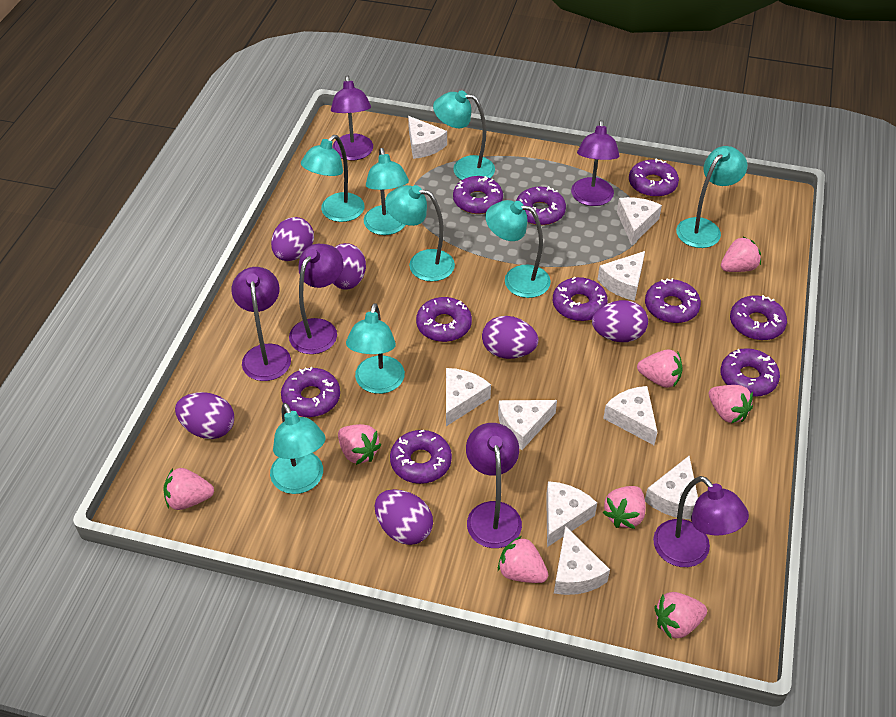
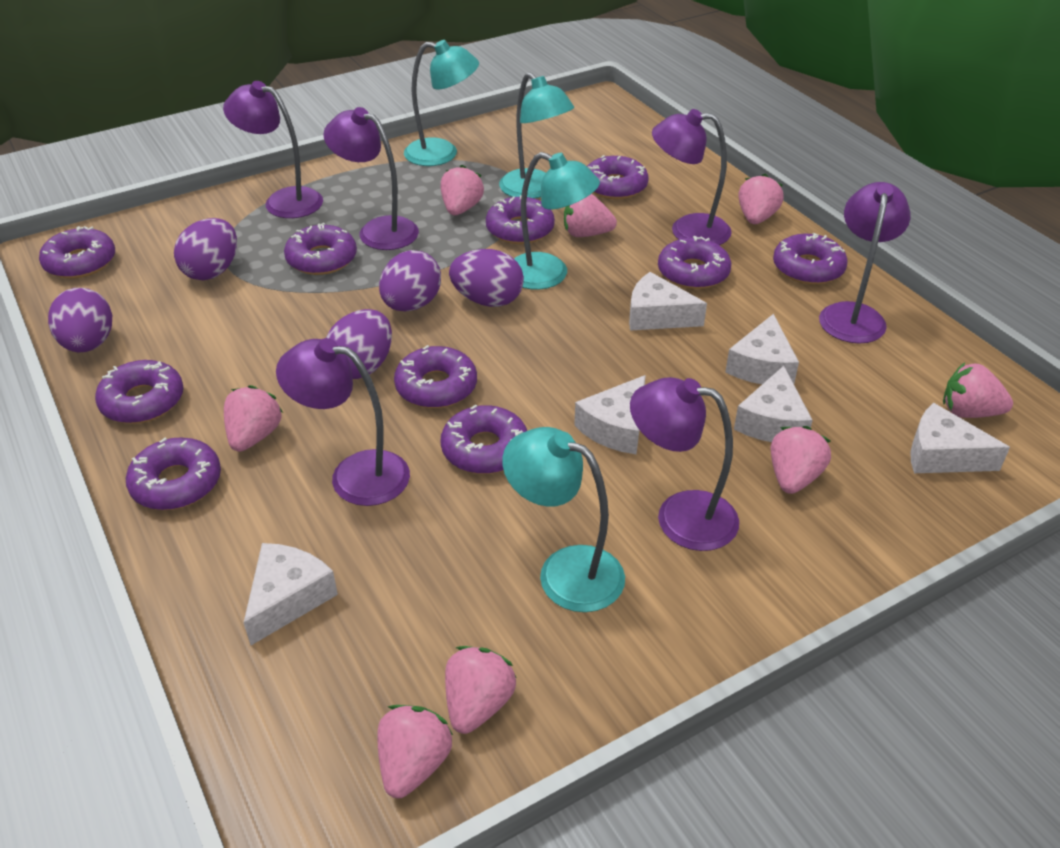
purple egg: [175,392,234,439] [271,217,314,261] [333,243,366,290] [375,489,433,545] [482,316,538,359] [592,300,648,342] = 6 -> [48,288,112,352] [174,218,237,280] [326,309,392,379] [379,250,441,312] [449,249,524,307] = 5
turquoise lamp: [270,403,325,494] [301,135,364,222] [346,303,405,394] [364,148,409,235] [385,185,455,282] [433,91,495,180] [485,200,551,298] [676,146,747,248] = 8 -> [404,40,479,166] [499,72,574,199] [502,427,625,612] [514,152,600,290] = 4
white cheese: [408,116,447,159] [446,368,491,426] [498,400,557,450] [546,481,597,547] [554,526,610,595] [597,251,645,301] [603,386,657,445] [617,197,662,245] [645,456,698,519] = 9 -> [244,543,338,645] [574,375,646,454] [629,272,707,331] [725,314,799,384] [734,366,813,442] [910,403,1010,473] = 6

